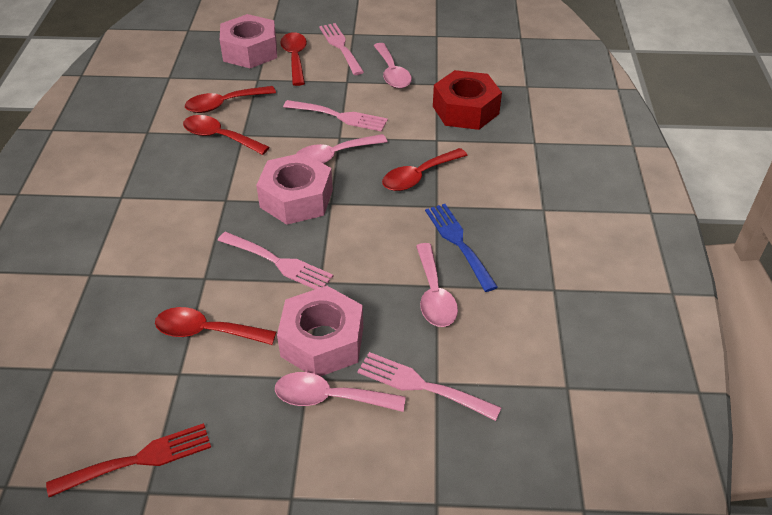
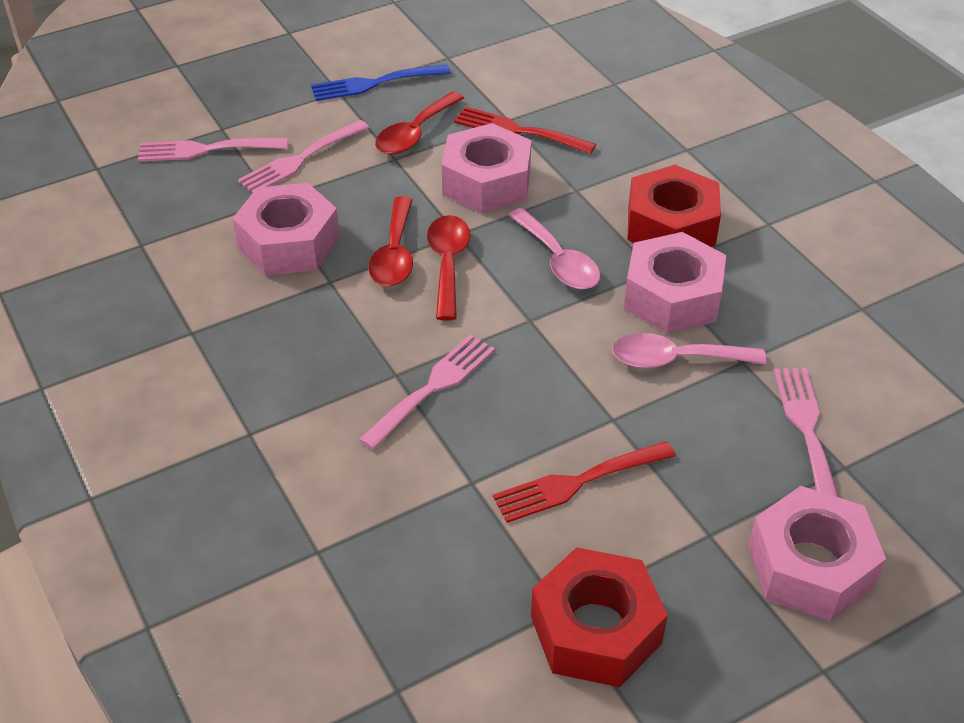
pink nut: [220,14,277,68] [256,153,333,225] [277,286,363,376] = 3 -> [232,183,340,275] [442,123,531,213] [624,232,726,334] [748,486,886,621] = 4
pink spoon: [275,372,406,412] [296,134,388,164] [373,43,412,89] [416,243,458,327] = 4 -> [509,208,600,289] [612,333,766,369] = 2
red fork: [46,423,211,497] = 1 -> [454,106,596,154] [493,441,675,523] = 2
red nut: [433,70,502,130] = 1 -> [531,547,668,687] [628,165,721,247] = 2
red spoon: [155,307,276,345] [183,115,269,155] [185,86,276,113] [280,32,307,86] [382,148,467,191] = 5 -> [368,196,413,286] [375,91,464,154] [427,215,470,320] = 3

